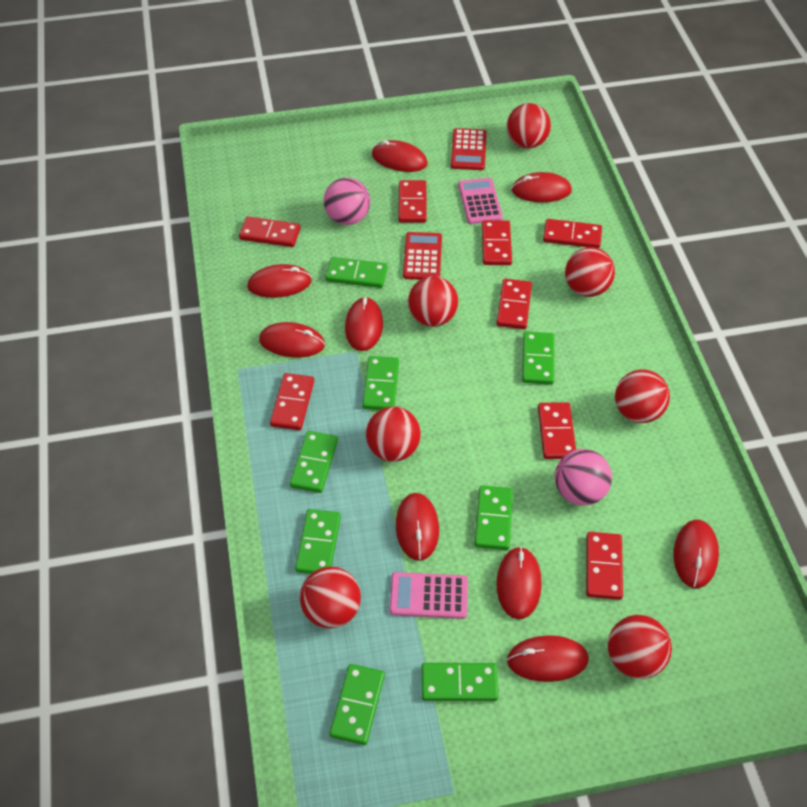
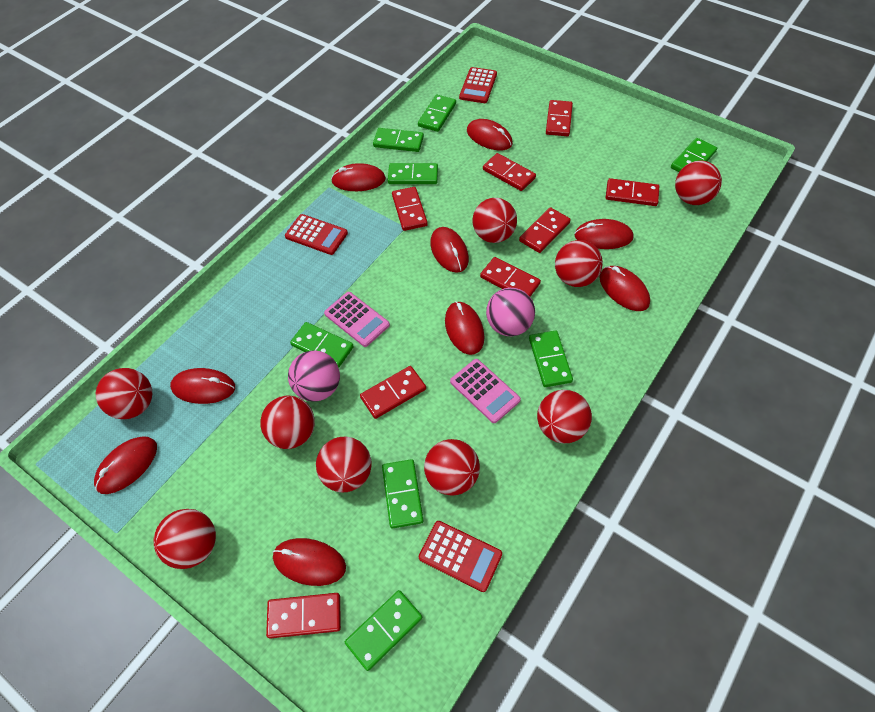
red ball: [300,567,361,628] [366,407,421,462] [408,276,458,327] [506,103,551,149] [565,247,615,297] [608,615,672,679] [615,370,670,423] = 7 -> [96,368,152,419] [154,509,216,569] [260,396,315,449] [316,437,372,493] [424,439,480,496] [473,198,517,243] [537,390,592,443] [555,240,603,287] [675,161,722,205] = 9
red calculator: [403,232,442,280] [451,128,487,170] = 2 -> [285,214,348,255] [419,521,502,592] [459,67,497,103] = 3

